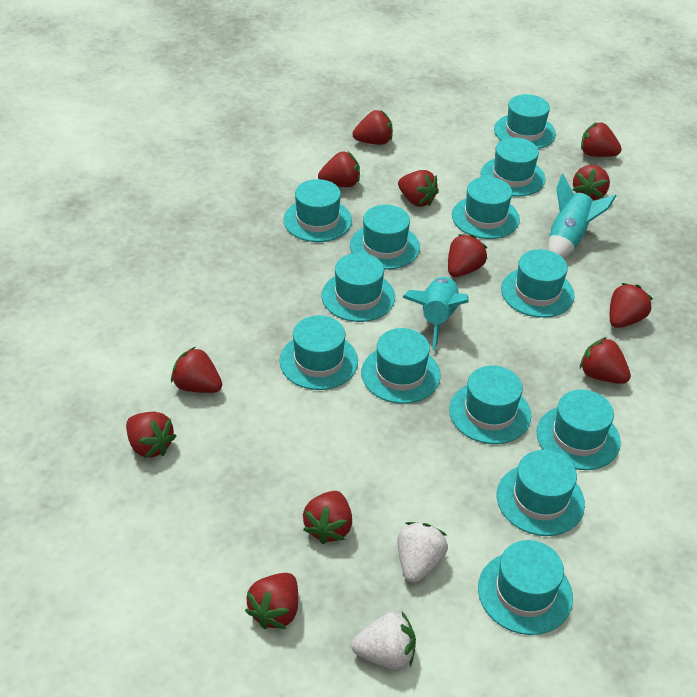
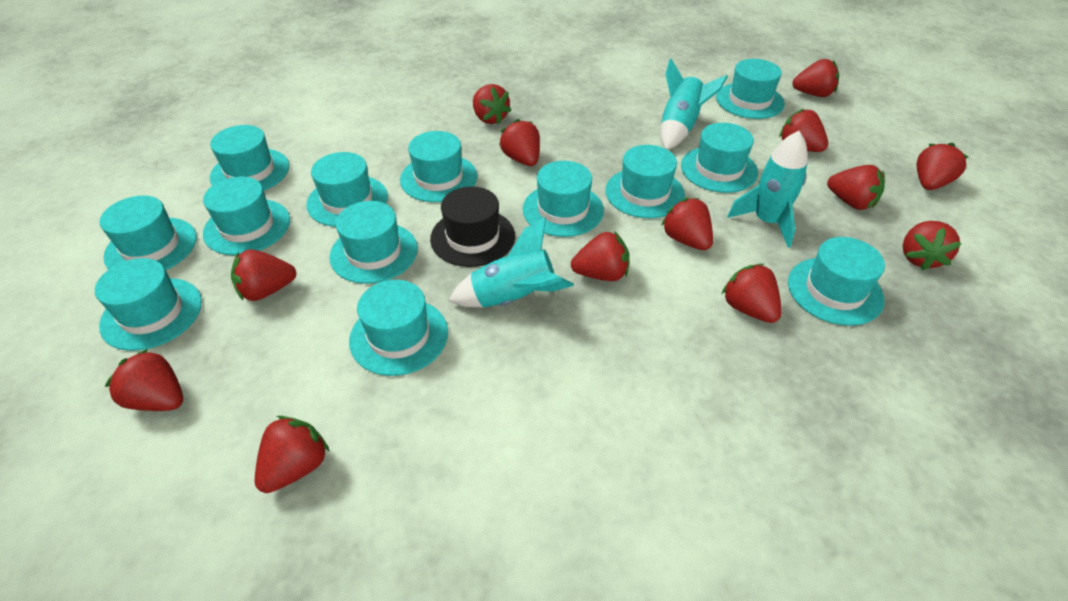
black hat: none = 0 -> [430,186,515,267] = 1
red strawberry: [126,412,176,458] [171,347,222,393] [245,573,298,629] [303,491,352,544] [318,151,360,187] [353,110,393,145] [398,170,439,207] [448,234,487,277] [573,165,610,200] [580,337,631,384] [581,122,622,157] [610,283,653,328] = 12 -> [105,349,183,411] [231,250,296,301] [255,416,330,493] [473,84,512,124] [499,119,540,166] [571,231,629,281] [661,198,713,250] [722,264,782,323] [779,109,828,152] [793,59,839,97] [827,165,885,210] [903,221,962,271] [916,143,968,190] = 13
turquoise rocket: [402,277,469,350] [548,174,616,259] = 2 -> [449,217,574,307] [661,58,728,150] [727,131,808,247] = 3
white strawberry: [351,612,416,669] [397,522,448,583] = 2 -> none = 0

